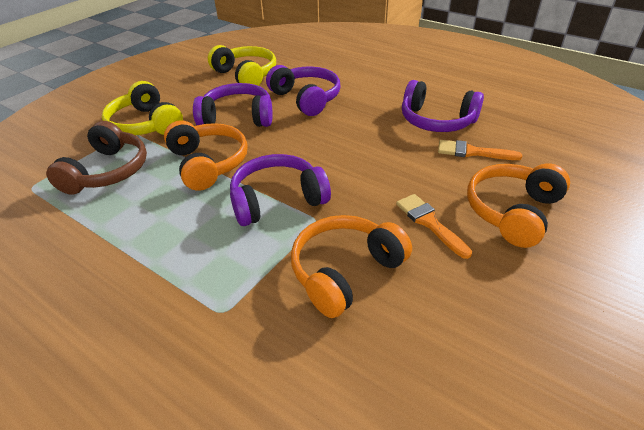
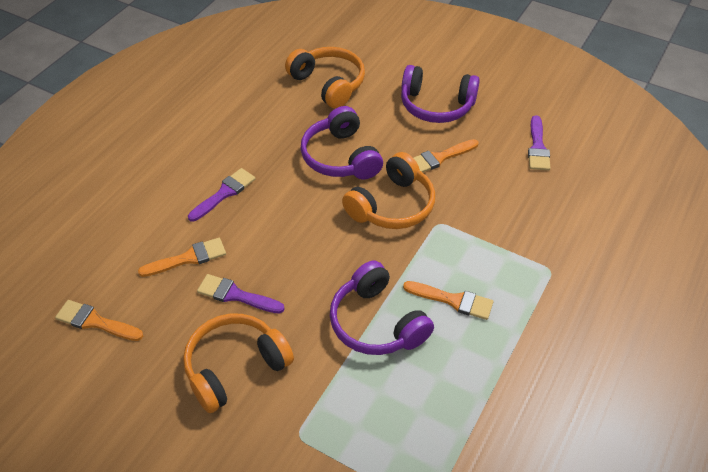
brown headphones: [46,121,147,195] = 1 -> none = 0
orange brush: [396,194,472,259] [438,140,522,160] = 2 -> [55,300,143,341] [138,238,226,277] [403,281,493,320] [414,139,479,173] = 4
purple brush: none = 0 -> [188,168,255,222] [197,274,285,314] [528,115,550,170] = 3
purple headphones: [193,83,273,127] [230,154,331,226] [266,65,340,116] [402,80,484,132] = 4 -> [301,106,383,179] [330,261,434,355] [401,65,480,123] = 3
yellow headphones: [102,81,183,136] [208,45,276,86] = 2 -> none = 0

